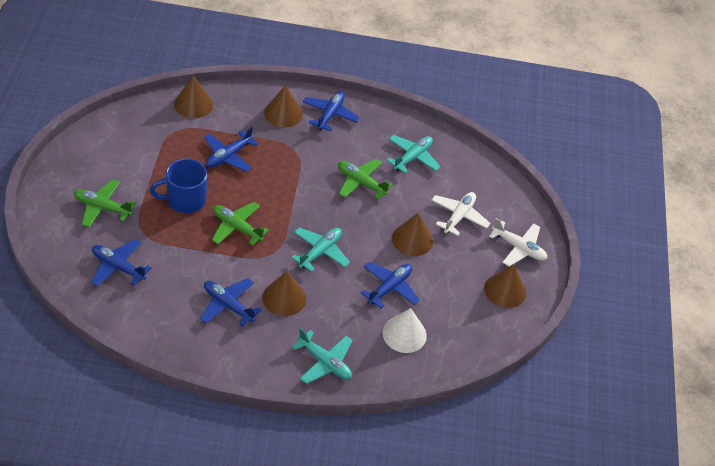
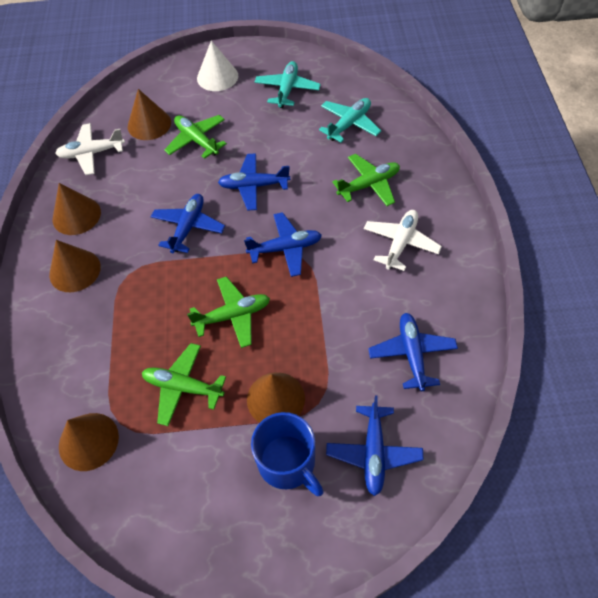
green plane: [74,180,136,227] [212,202,269,246] [338,159,393,199] = 3 -> [142,343,226,426] [164,115,227,159] [187,276,270,348] [332,154,400,206] = 4
turquoise plane: [291,227,350,272] [292,328,353,384] [387,135,440,174] = 3 -> [255,61,321,108] [319,98,381,142] = 2

